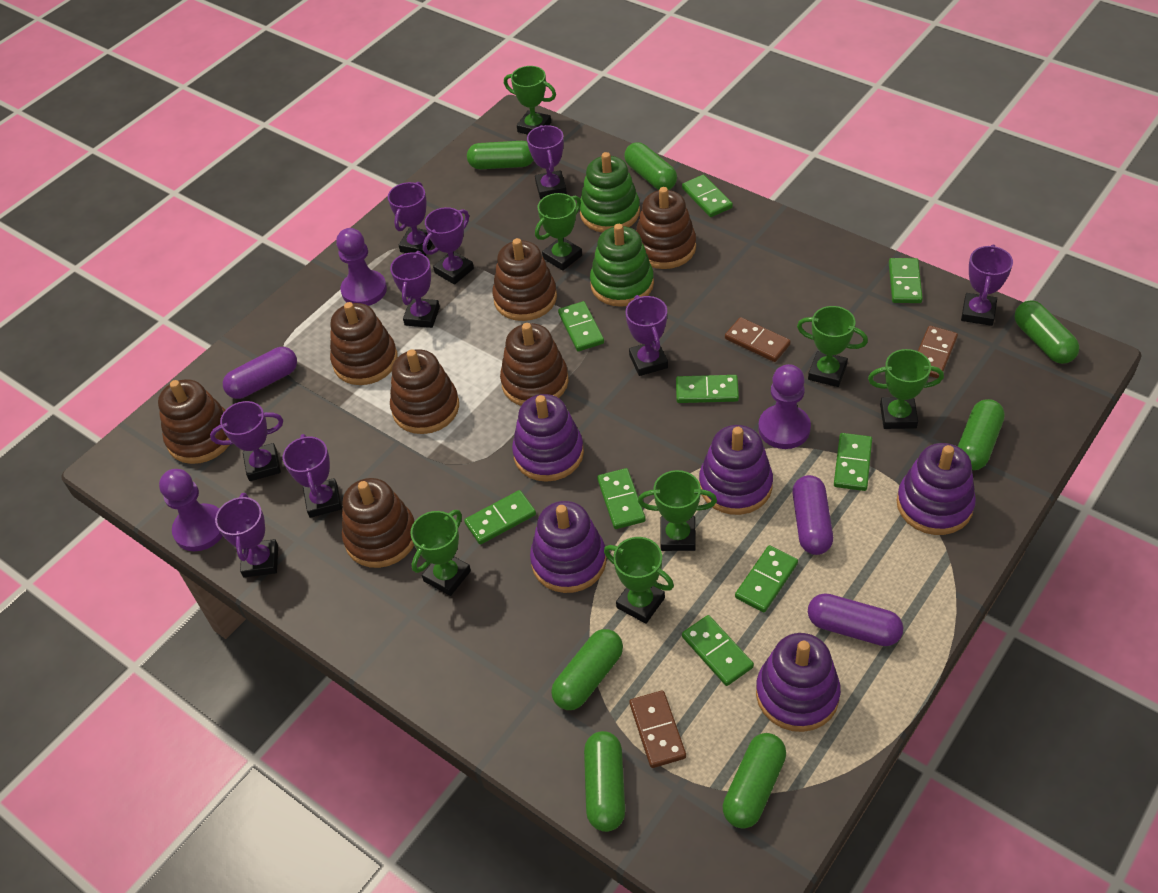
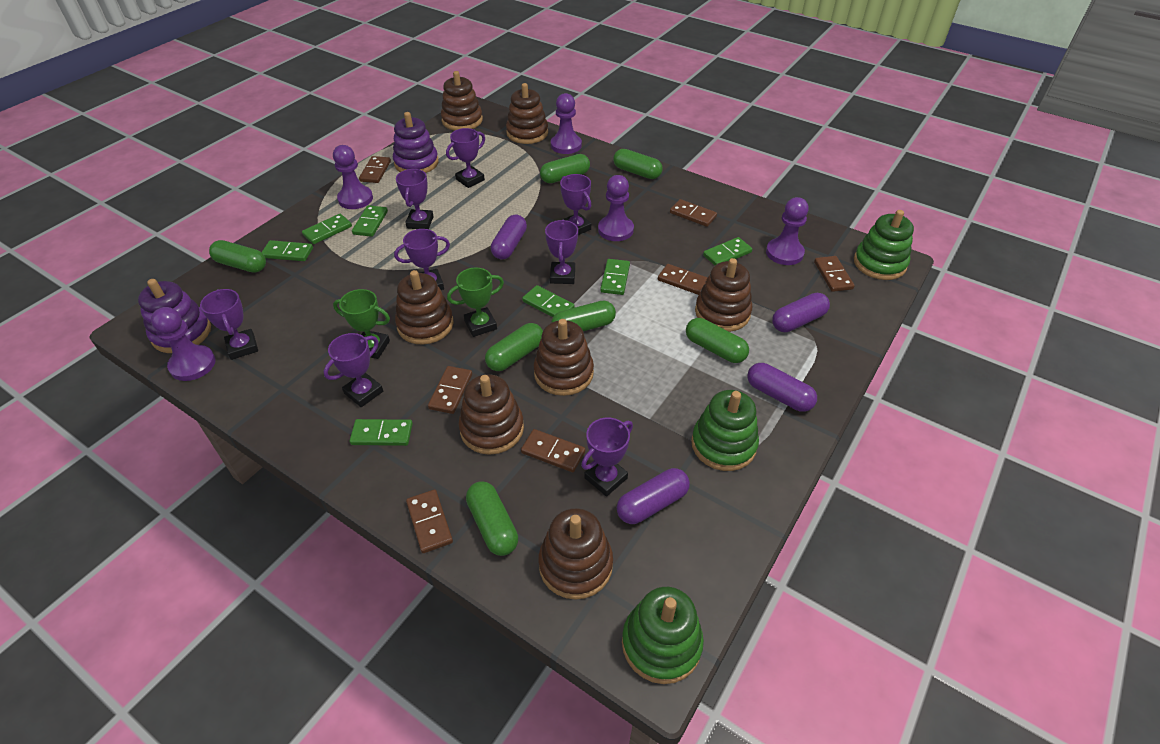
brown domino: [629,690,686,768] [725,317,791,362] [918,326,958,378] = 3 -> [359,156,391,183] [406,489,453,553] [428,366,472,414] [521,429,585,472] [658,264,708,295] [670,199,717,227] [814,256,855,292] = 7
green domino: [464,490,536,544] [558,301,604,351] [597,468,645,529] [676,375,739,403] [682,175,733,217] [682,615,754,686] [735,545,798,612] [834,433,872,491] [889,258,923,303] = 9 -> [262,240,313,261] [302,214,352,244] [350,419,413,446] [352,205,388,237] [522,285,575,317] [600,259,630,295] [703,237,752,265] = 7
green stacking toy: [580,152,640,233] [590,224,654,307] = 2 -> [622,587,704,684] [691,390,759,471] [854,210,914,280] = 3
green trophy: [410,510,471,596] [504,66,556,135] [535,193,582,271] [604,537,674,624] [638,470,717,551] [797,306,868,387] [868,349,944,429] = 7 -> [333,289,390,359] [447,268,504,337] = 2
purple capsule: [223,347,297,399] [792,475,833,555] [808,593,903,646] = 3 -> [491,215,527,260] [617,468,690,524] [747,363,817,412] [772,293,830,332] = 4
purple pawn: [159,469,223,551] [336,228,387,306] [758,364,811,449] = 3 -> [151,307,216,381] [333,145,373,209] [551,93,582,154] [598,175,634,241] [766,197,809,265] = 5
purple stacking toy: [512,394,584,482] [530,501,606,593] [699,425,773,515] [756,633,841,732] [897,443,976,535] = 5 -> [138,279,211,353] [393,112,439,173] = 2
purple trophy: [210,401,283,481] [215,493,278,577] [283,434,342,518] [388,182,433,256] [390,251,440,328] [423,207,474,285] [527,125,567,199] [625,295,668,376] [961,245,1013,326] = 9 -> [200,289,258,360] [324,333,383,407] [394,229,450,290] [396,169,434,229] [446,128,485,188] [545,220,578,284] [560,174,591,235] [581,418,633,497] = 8

